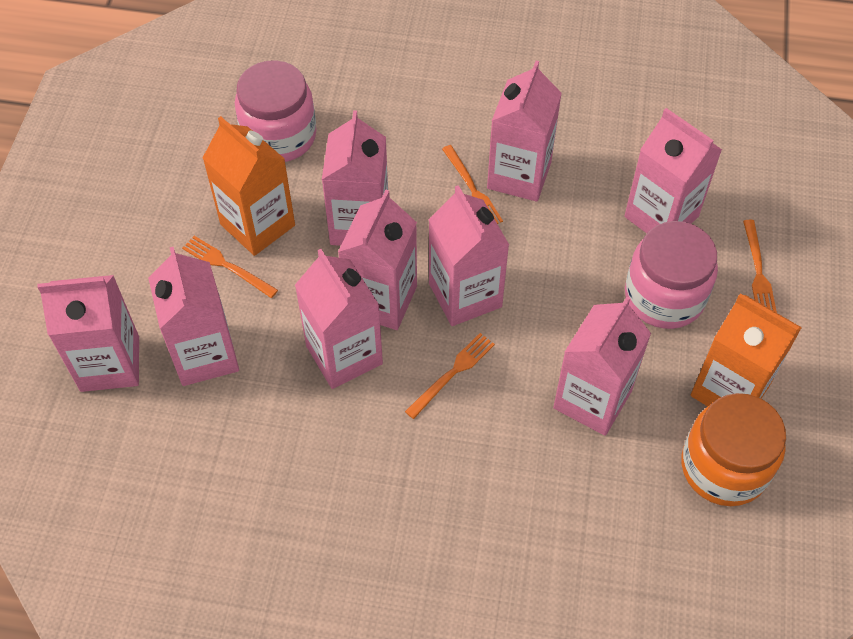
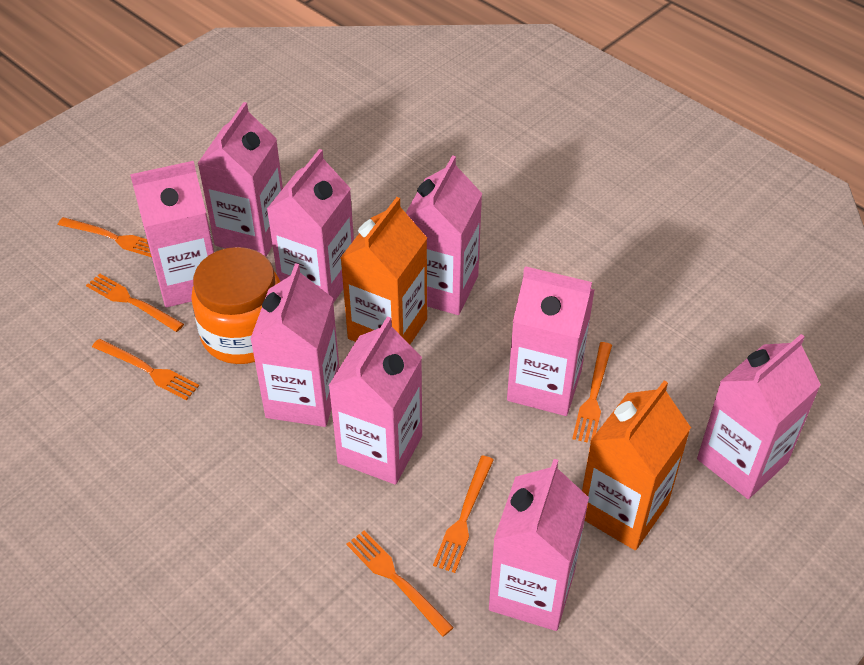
orange fork: [182,236,278,298] [405,333,495,419] [442,145,503,224] [743,220,777,313] = 4 -> [58,217,152,257] [86,273,184,332] [92,339,199,400] [346,530,454,637] [433,456,494,573] [572,342,612,443] = 6
pink jar: [235,60,316,162] [625,221,718,329] = 2 -> none = 0

